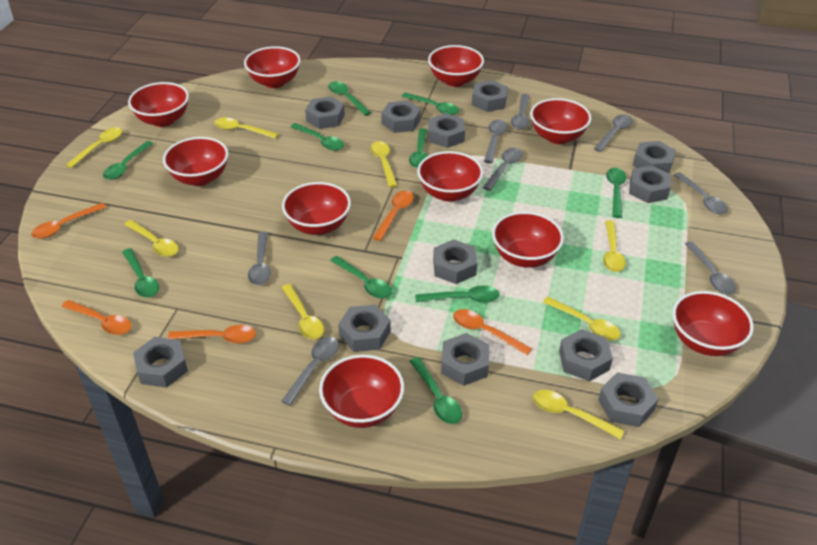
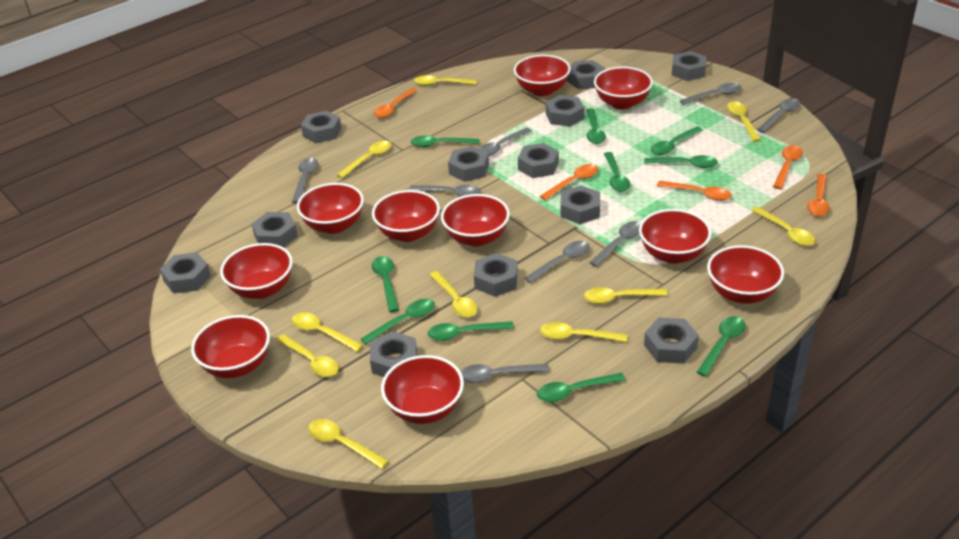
yellow spoon: [66,128,122,168] [124,220,178,257] [214,118,278,139] [281,284,324,339] [370,141,398,188] [533,390,624,439] [543,297,621,340] [603,220,626,272] = 8 -> [277,334,339,377] [292,312,363,352] [308,419,389,469] [337,141,391,178] [414,75,477,86] [429,271,478,317] [540,322,628,342] [584,287,668,304] [727,101,761,142] [752,206,815,246] = 10

